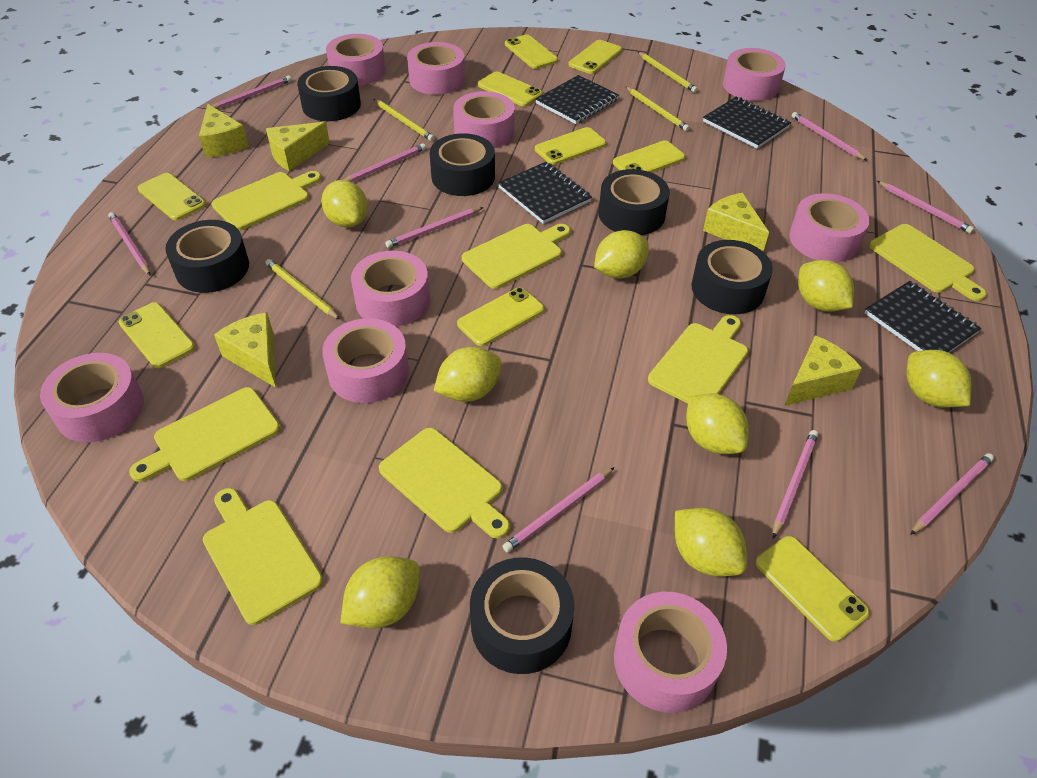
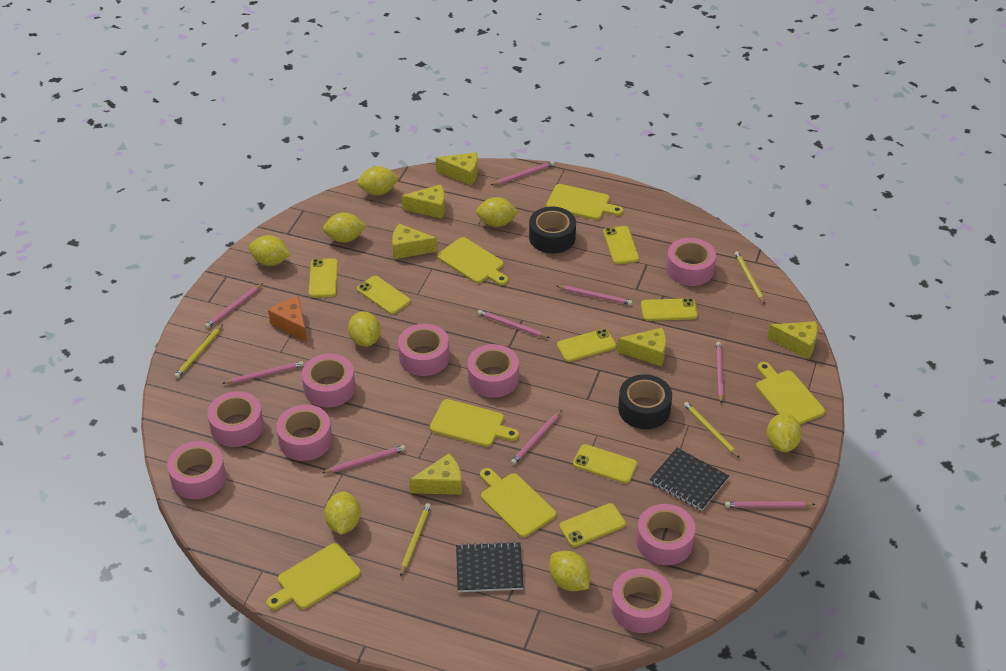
black notebook: [498,162,592,224] [535,75,619,124] [703,97,791,149] [864,281,981,353] = 4 -> [456,541,523,592] [650,448,729,511] = 2
black tape: [165,220,249,293] [297,66,361,121] [429,133,495,196] [470,557,575,674] [599,169,670,235] [691,240,773,314] = 6 -> [529,207,576,253] [618,374,672,429] = 2
orange cheese: none = 0 -> [268,296,307,342] = 1
yellow cheese: [199,104,249,158] [214,313,276,388] [266,122,330,171] [703,193,769,252] [784,335,862,406] = 5 -> [392,224,437,259] [401,184,445,219] [409,453,462,495] [436,152,478,185] [617,328,666,367] [768,321,818,359] = 6
yellow cutting board: [129,387,280,482] [203,488,323,625] [212,171,321,230] [379,428,510,539] [462,224,570,289] [648,315,748,404] [870,224,986,301] = 7 -> [267,543,361,610] [430,399,519,447] [437,237,508,285] [480,468,556,538] [546,184,623,220] [756,362,825,425] = 6
yellow phone: [119,302,195,368] [138,173,206,220] [457,287,544,346] [478,71,543,107] [505,34,558,69] [535,127,606,165] [568,40,622,74] [613,140,685,173] [755,536,870,642] = 9 -> [309,258,338,297] [357,276,410,314] [557,329,616,362] [559,503,626,547] [573,444,637,484] [603,226,639,264] [641,298,698,321] = 7

